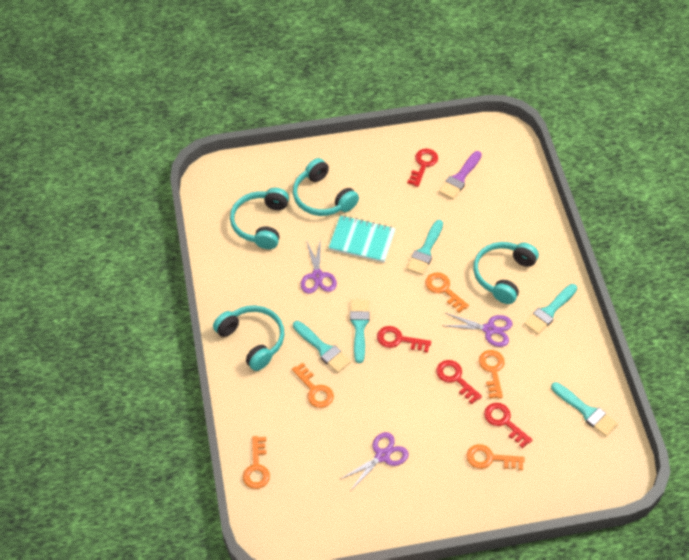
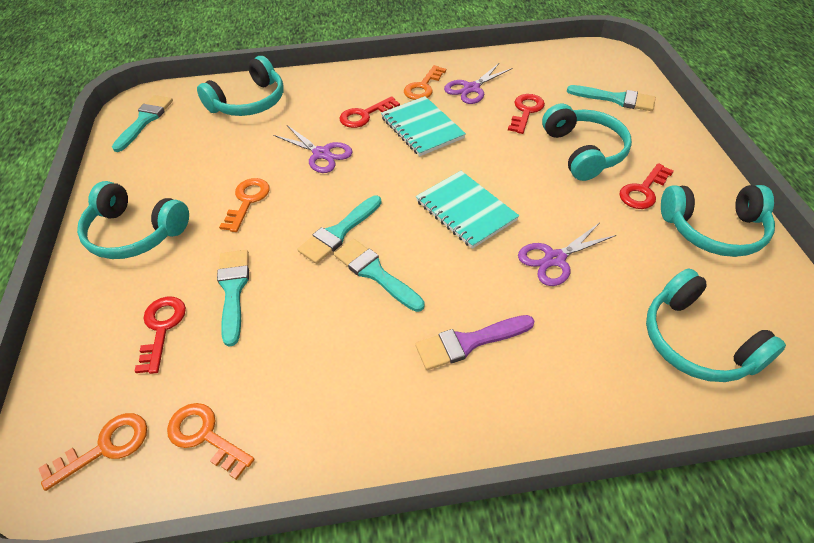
orange key: [243,436,270,489] [292,362,334,408] [425,272,469,313] [466,444,525,470] [479,350,505,398] = 5 -> [38,413,147,491] [167,403,255,480] [219,178,270,232] [404,65,446,100] = 4
turquoise headphones: [213,305,284,371] [230,188,289,249] [293,158,359,216] [473,242,539,304] = 4 -> [77,181,189,259] [197,56,283,116] [542,104,632,181] [646,268,786,382] [661,185,775,257] = 5
turquoise notebook: [328,215,396,263] = 1 -> [381,96,466,156] [416,171,519,249] = 2

